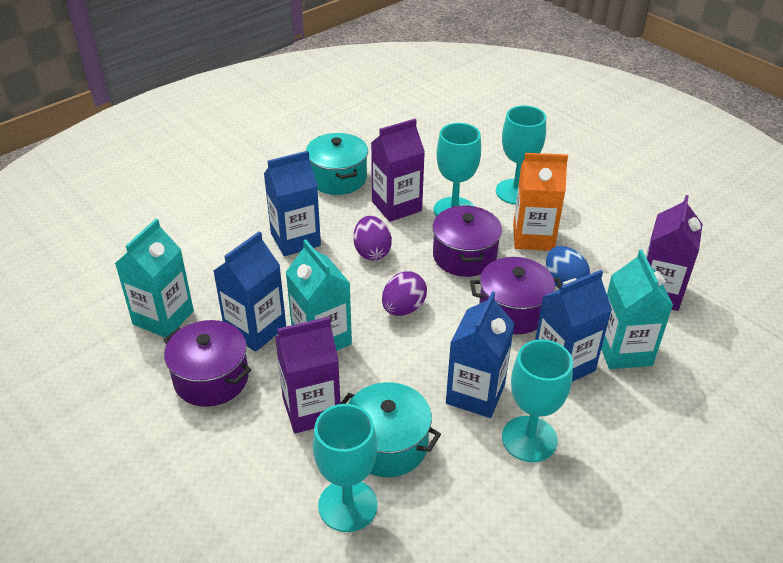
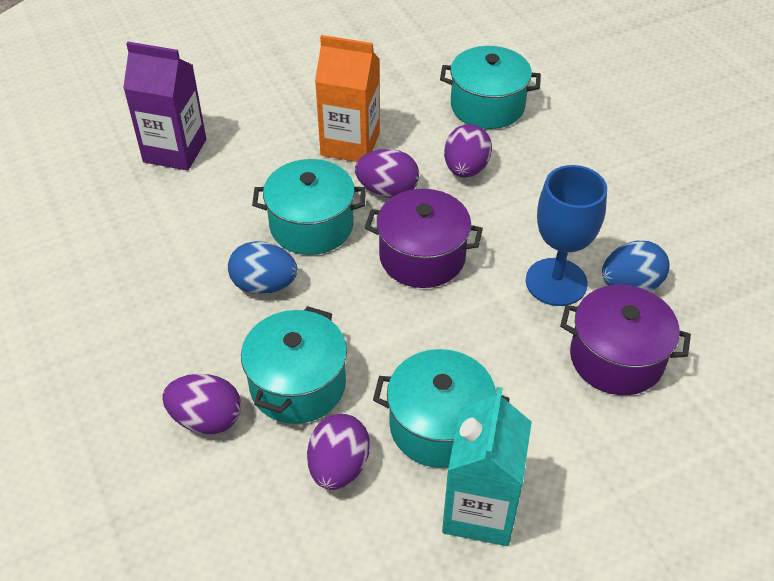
blue carton: [214,231,286,352] [264,151,321,256] [446,291,515,418] [535,270,612,382] = 4 -> none = 0
blue egg: [546,246,590,287] = 1 -> [228,241,298,294] [602,241,670,291] = 2
blue goblet: none = 0 -> [526,165,607,306] = 1
purple carton: [275,316,340,434] [371,119,425,222] [646,195,702,311] = 3 -> [123,42,206,171] = 1
purple egg: [353,216,392,260] [382,272,427,316] = 2 -> [162,374,241,434] [307,414,370,490] [355,149,419,198] [444,124,492,178] = 4
purple pot: [163,320,251,407] [432,205,502,277] [470,257,562,334] = 3 -> [365,189,483,288] [560,285,691,395] = 2
turquoise carton: [115,219,194,338] [286,239,352,351] [601,249,673,369] = 3 -> [442,387,532,546] = 1
turquoise goblet: [313,404,378,532] [434,123,481,216] [496,106,546,205] [502,339,573,462] = 4 -> none = 0
turquoise pot: [306,133,368,195] [340,382,441,477] = 2 -> [241,306,347,424] [252,159,366,255] [373,349,510,468] [440,46,541,129] = 4

